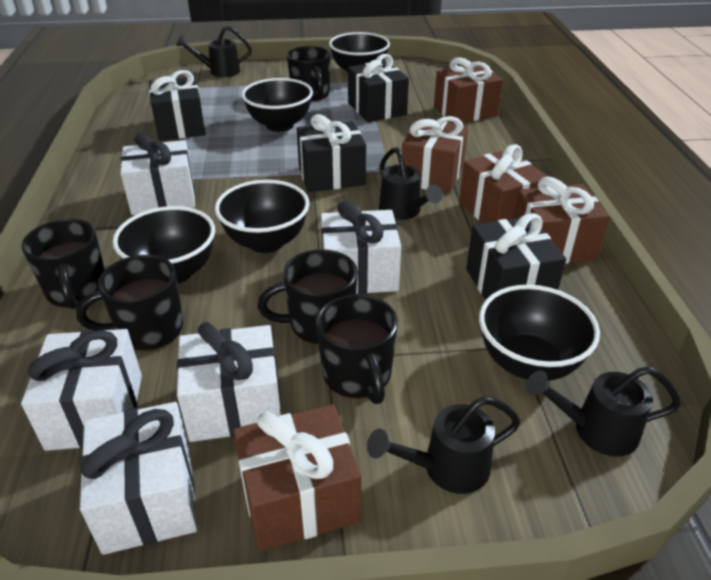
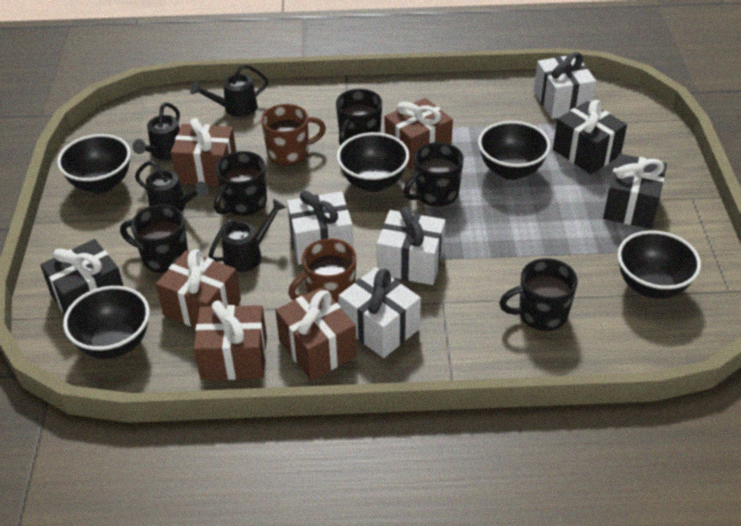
black gift: [149,70,206,141] [297,114,366,192] [348,54,409,122] [466,213,566,300] = 4 -> [40,239,123,314] [553,100,627,174] [603,154,667,229] = 3
brown mug: none = 0 -> [261,104,326,166] [288,239,356,304] = 2
white gift: [21,329,142,451] [80,402,198,555] [120,133,195,215] [177,322,281,442] [321,201,401,294] = 5 -> [287,191,353,265] [339,267,421,358] [377,206,446,285] [534,52,597,119] = 4

